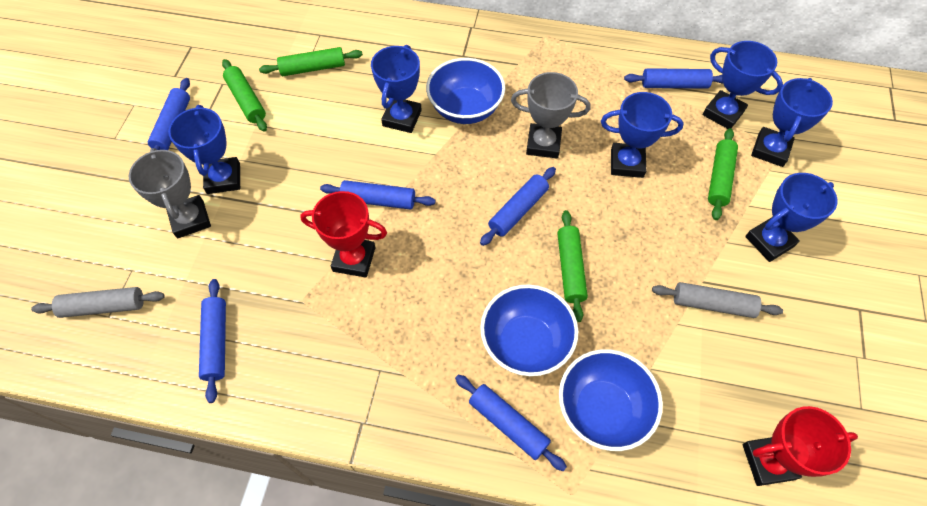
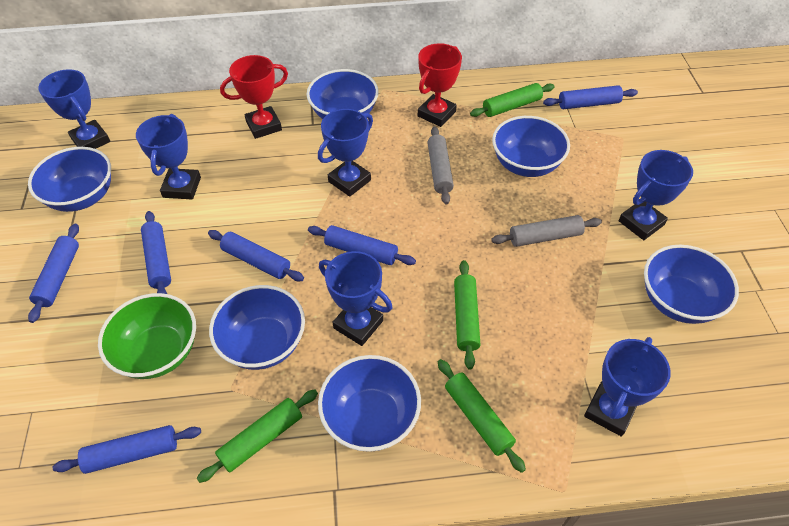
blue bowl: [426,58,505,124] [480,284,579,376] [559,349,663,451] = 3 -> [28,147,111,212] [209,285,305,370] [307,69,379,119] [318,355,421,452] [492,116,570,177] [644,245,739,324] = 6
green bowl: none = 0 -> [98,293,196,379] = 1
grey trophy: [129,148,211,238] [511,72,591,159] = 2 -> none = 0

